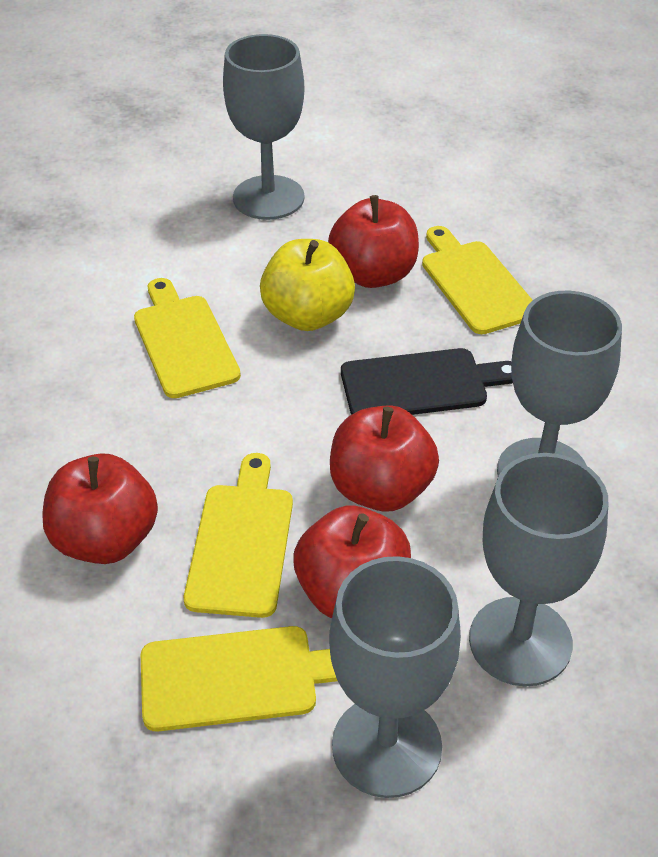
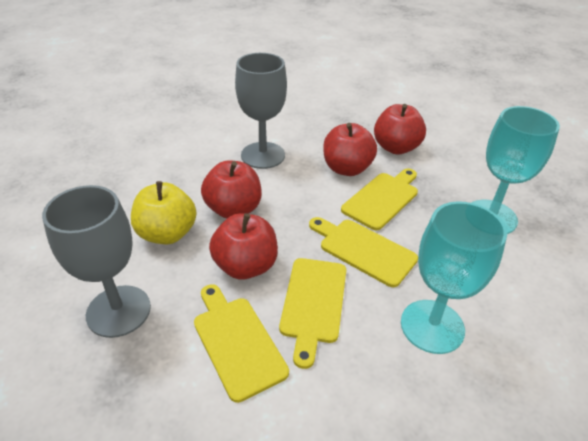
black cutting board: [341,348,513,415] = 1 -> none = 0
grey goblet: [223,34,305,220] [329,556,461,798] [469,453,608,687] [497,291,622,476] = 4 -> [42,185,151,338] [235,53,287,169] = 2
turquoise goblet: none = 0 -> [401,201,507,354] [471,106,560,234] = 2

